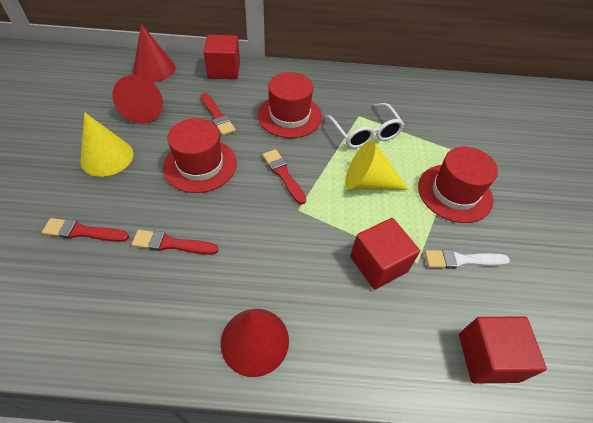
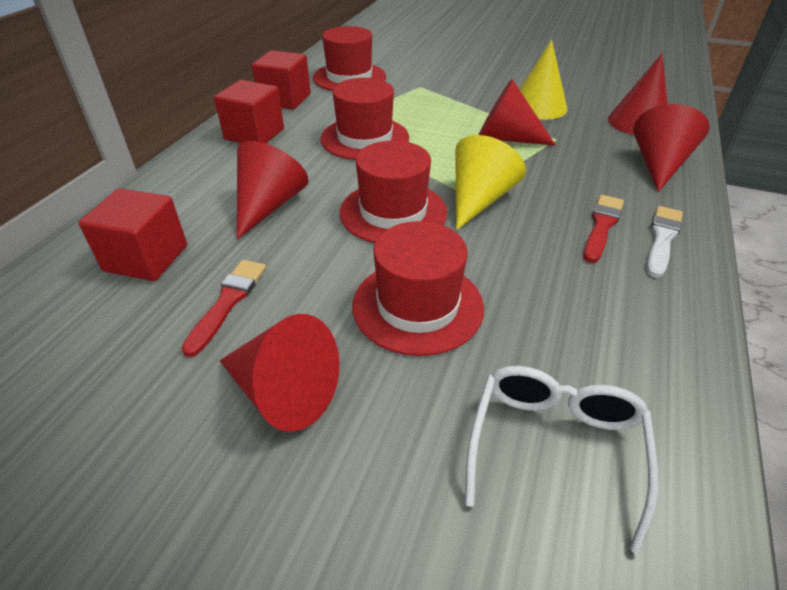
red brush: [42,218,129,242] [132,230,218,255] [201,93,236,136] [263,149,306,204] = 4 -> [182,260,266,357] [583,195,624,263] = 2
red cone: [112,75,163,123] [133,24,176,82] [221,309,289,377] = 3 -> [220,314,339,432] [237,141,309,239] [479,79,556,146] [608,53,668,135] [633,104,709,192] = 5
red hat: [163,118,237,193] [258,72,322,138] [418,147,498,223] = 3 -> [313,26,386,91] [321,78,409,160] [340,141,447,243] [352,221,484,356] = 4

